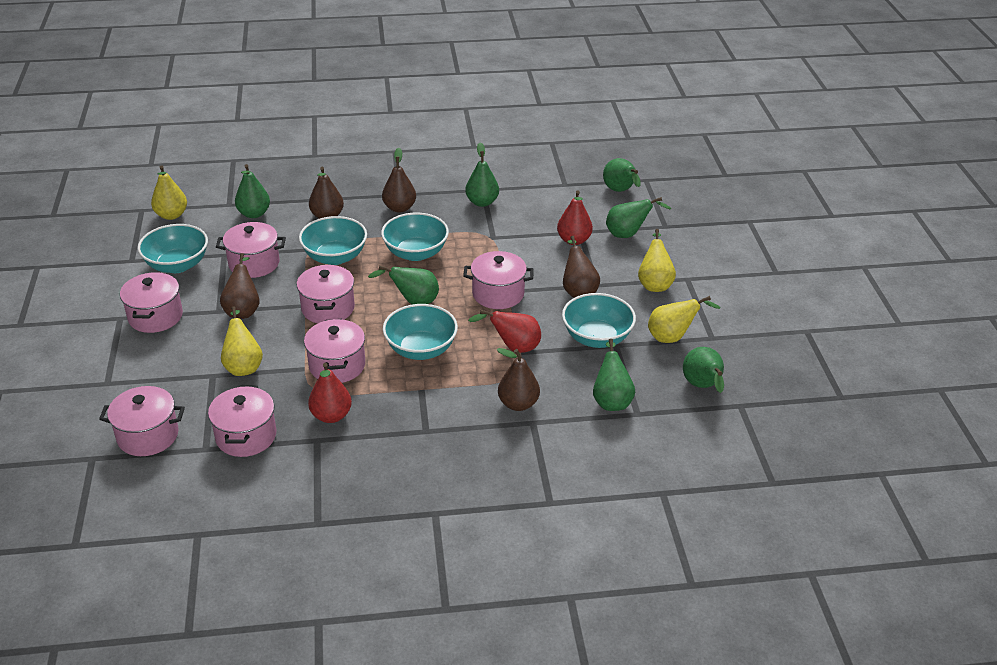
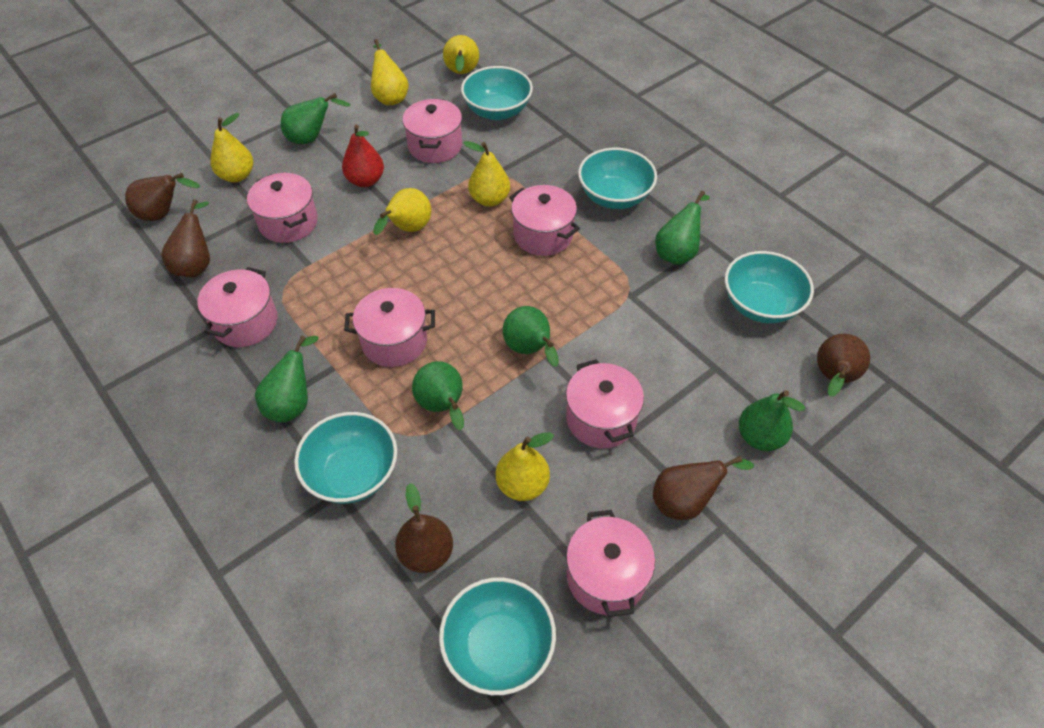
green pear: [235,164,270,218] [368,265,439,304] [465,143,499,207] [593,339,635,411] [603,158,641,192] [606,197,672,238] [683,347,724,393] = 7 -> [255,335,319,422] [281,93,351,144] [412,361,464,430] [503,306,559,367] [655,191,710,265] [739,390,805,451] = 6
red pear: [308,363,352,423] [468,310,541,353] [557,190,593,245] = 3 -> [342,125,384,187] = 1
yellow pear: [151,166,187,220] [221,307,263,376] [638,229,676,292] [648,296,721,343] = 4 -> [211,113,253,182] [371,39,408,105] [373,188,431,235] [443,35,479,74] [464,141,510,207] [496,432,554,501] = 6

